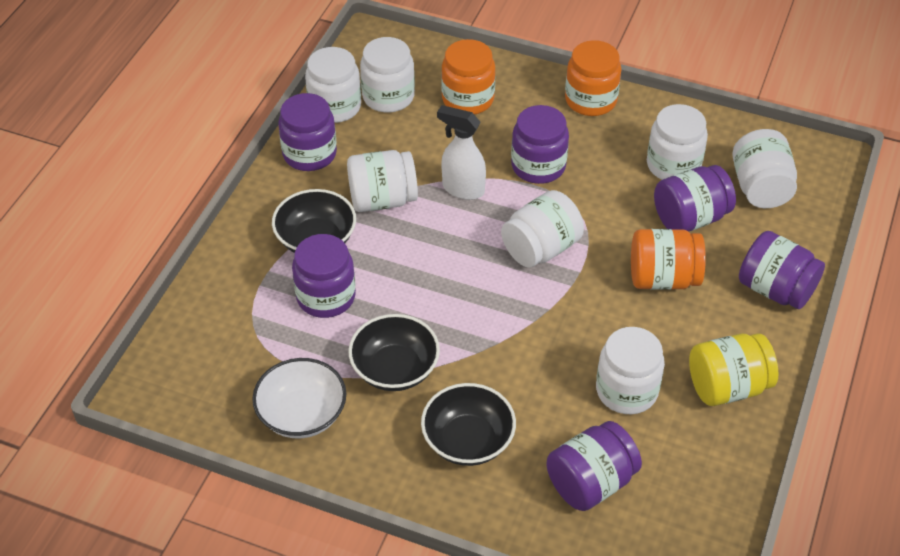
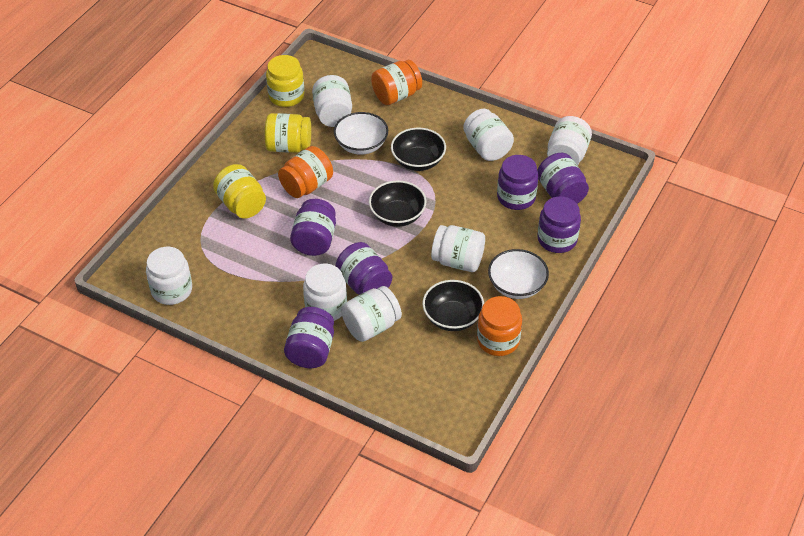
white bowl: [252,358,346,439] = 1 -> [334,112,388,155] [488,249,549,299] = 2
white spray bottle: [437,105,486,200] = 1 -> none = 0
yellow jar: [689,333,779,406] = 1 -> [213,164,266,219] [265,113,311,153] [266,55,304,107] = 3

